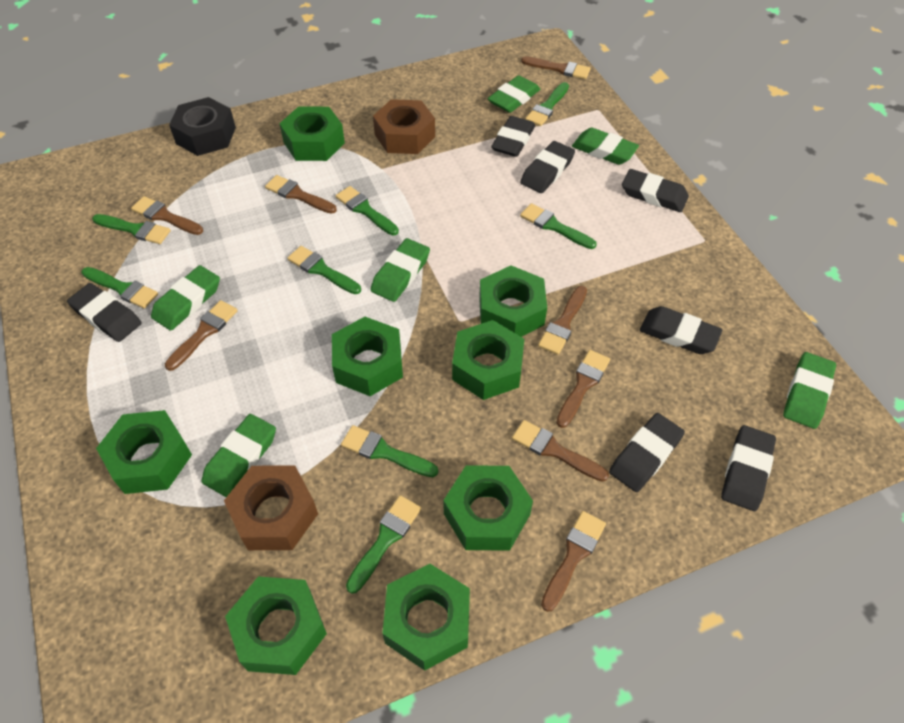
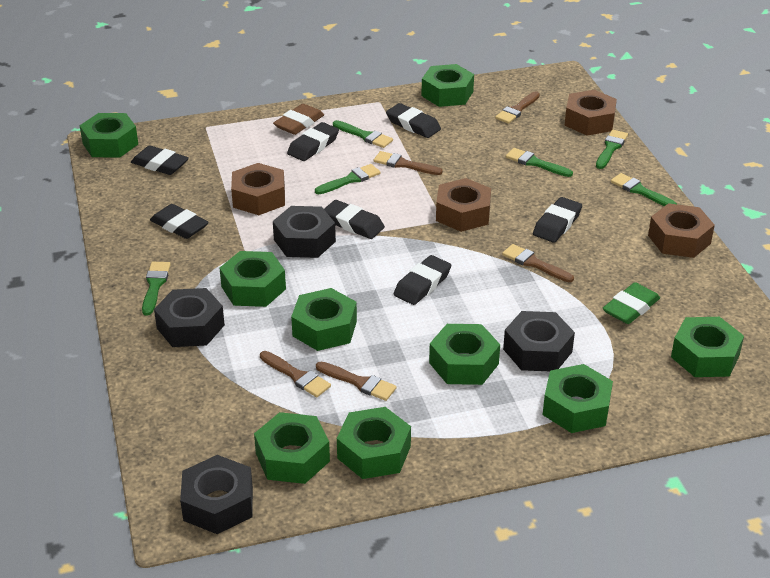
black nut: [169,97,236,156] = 1 -> [154,288,225,347] [180,455,253,534] [273,206,336,258] [503,311,575,371] = 4
brown brush: [131,196,203,235] [165,300,238,371] [265,175,337,214] [512,420,609,482] [521,56,591,79] [538,286,587,355] [541,511,606,612] [556,350,610,428] = 8 -> [260,351,331,397] [316,362,397,401] [374,151,443,175] [495,91,540,124] [502,244,574,282] = 5
brown eraser: none = 0 -> [273,104,324,135] = 1
brown nut: [224,465,318,550] [373,99,435,154] = 2 -> [231,163,285,215] [436,178,491,232] [564,90,617,136] [648,203,715,258] = 4
green brush: [82,267,158,309] [92,214,171,244] [287,246,361,294] [336,186,399,236] [341,425,438,477] [346,495,421,594] [520,203,597,249] [525,82,569,126] = 8 -> [142,262,171,315] [315,164,381,194] [333,120,393,148] [506,148,573,177] [596,130,628,169] [611,173,677,206] = 6
green eraser: [151,265,220,331] [202,414,276,497] [371,238,430,302] [488,75,540,113] [572,127,639,165] [783,352,836,429] = 6 -> [603,282,660,324] = 1
green nut: [96,410,192,494] [225,576,327,675] [279,106,345,161] [332,317,403,396] [382,564,470,671] [443,465,533,551] [452,320,524,400] [479,265,547,337] = 8 -> [80,113,138,158] [220,251,286,307] [254,412,330,484] [291,288,357,351] [337,407,411,479] [421,64,474,107] [429,324,500,385] [543,364,613,433] [671,317,744,377] = 9

